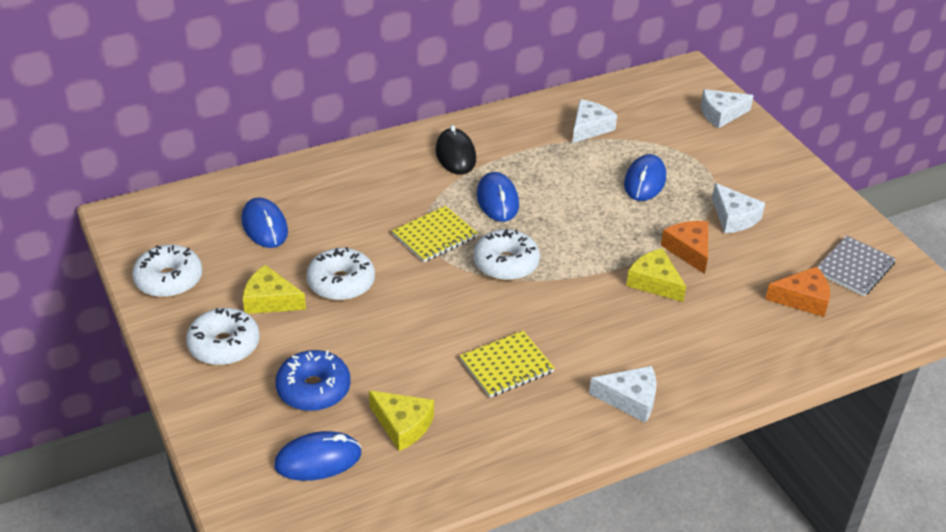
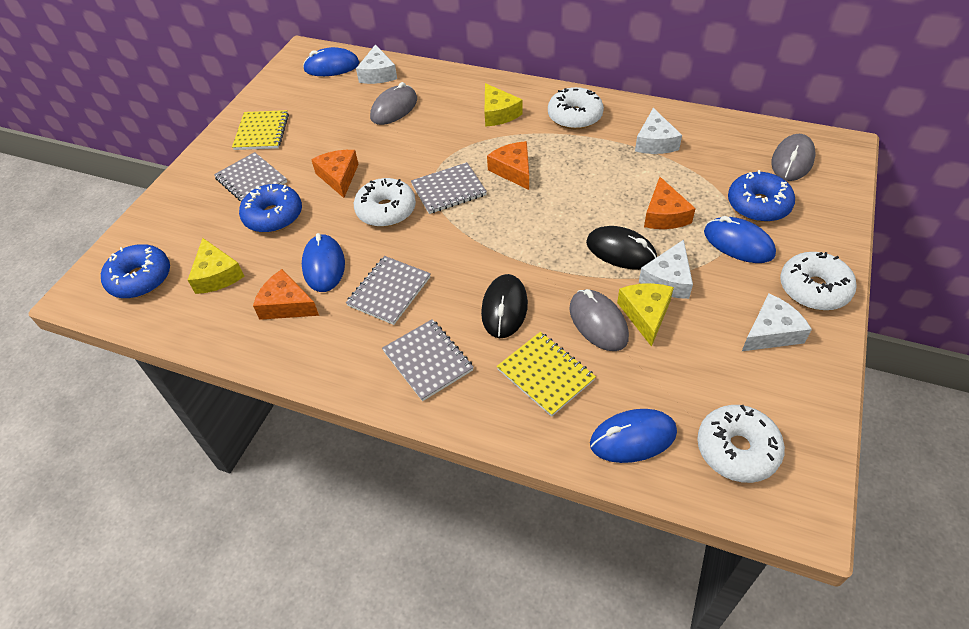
black mouse: [435,125,476,175] = 1 -> [481,274,528,338] [586,226,657,270] = 2
blue donut: [275,350,351,411] = 1 -> [101,244,170,299] [239,184,302,233] [728,170,795,222] = 3
grey mouse: none = 0 -> [370,82,417,125] [569,289,629,351] [771,134,815,181] = 3
grey notebook: [817,235,896,296] = 1 -> [214,152,287,201] [346,256,431,325] [382,319,474,401] [411,162,487,214] = 4
orange cheese: [661,221,708,274] [765,266,830,317] = 2 -> [253,269,319,320] [311,150,359,198] [487,141,529,190] [644,177,696,229] = 4

